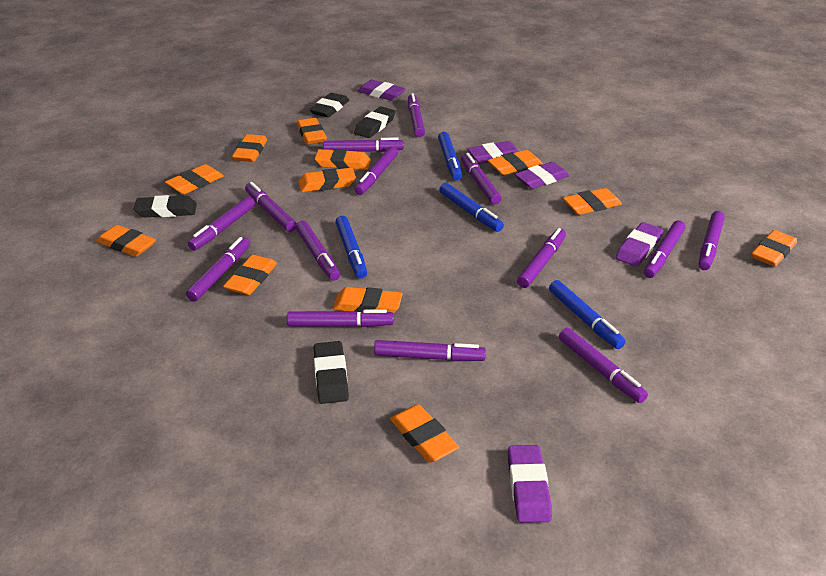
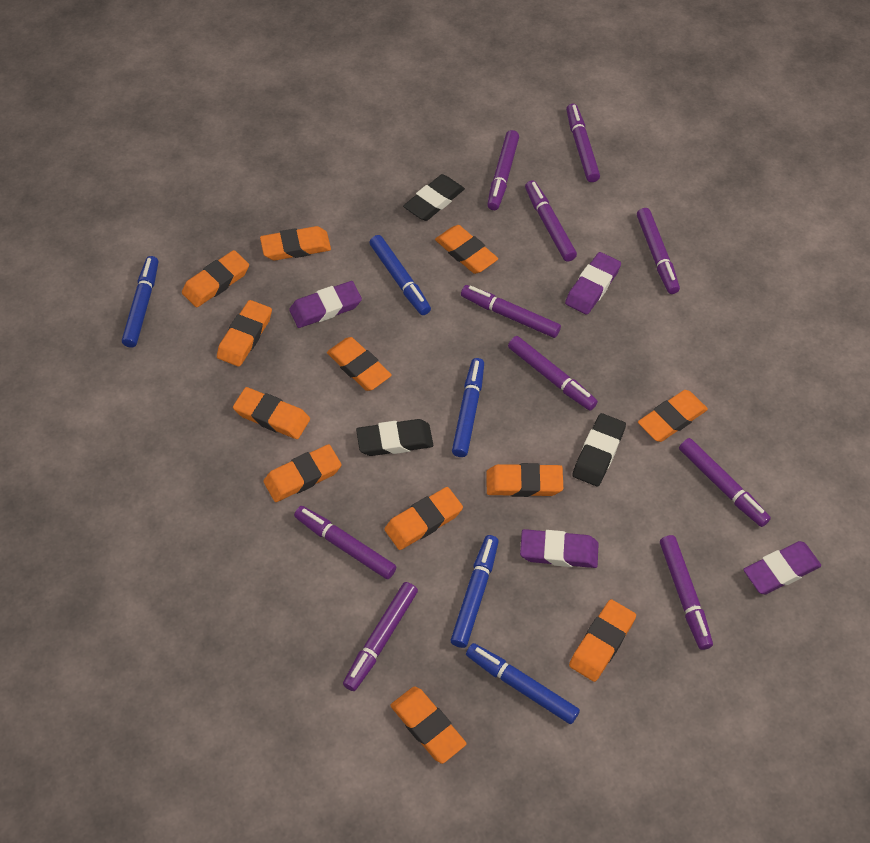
black eraser: [134,195,197,217] [310,93,349,118] [314,341,349,404] [354,106,396,138] = 4 -> [356,419,433,456] [403,174,465,221] [572,413,626,486] = 3
blue marker: [335,216,367,278] [438,132,462,181] [439,183,504,232] [549,280,626,349] = 4 -> [122,256,158,348] [369,235,431,315] [450,535,499,648] [452,358,484,457] [466,643,580,724] = 5
purple eraser: [358,80,405,101] [467,141,519,164] [508,445,552,523] [515,162,570,189] [616,222,663,267] = 5 -> [289,281,362,328] [520,529,598,568] [565,252,621,315] [743,541,821,594] = 4
purple marker: [186,237,250,302] [188,196,255,251] [245,182,297,232] [287,310,394,327] [296,221,340,281] [323,137,404,152] [354,146,398,195] [374,340,486,361] [408,93,425,137] [461,153,502,205] [517,228,566,288] [559,328,648,403] [644,220,685,278] [699,211,725,270] = 14 -> [294,506,396,579] [343,582,418,691] [461,285,561,338] [487,130,519,210] [508,336,598,411] [525,180,577,262] [566,104,600,182] [637,208,680,294] [660,535,713,650] [679,438,771,527] = 10

